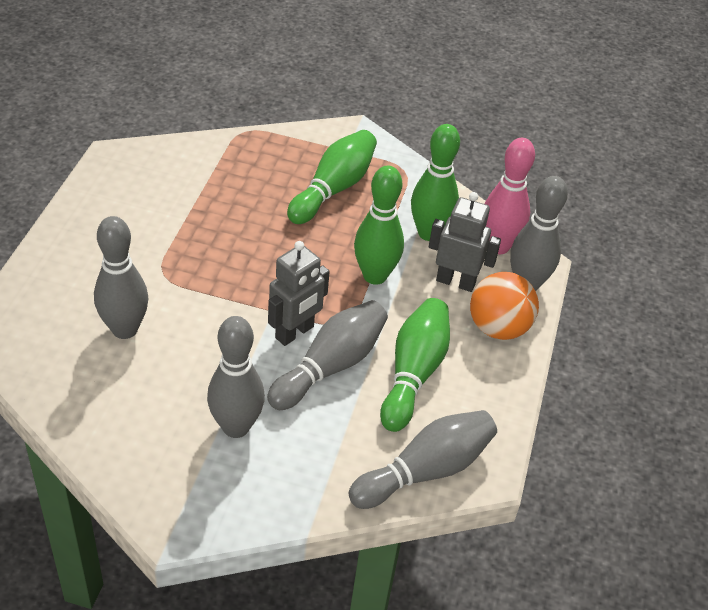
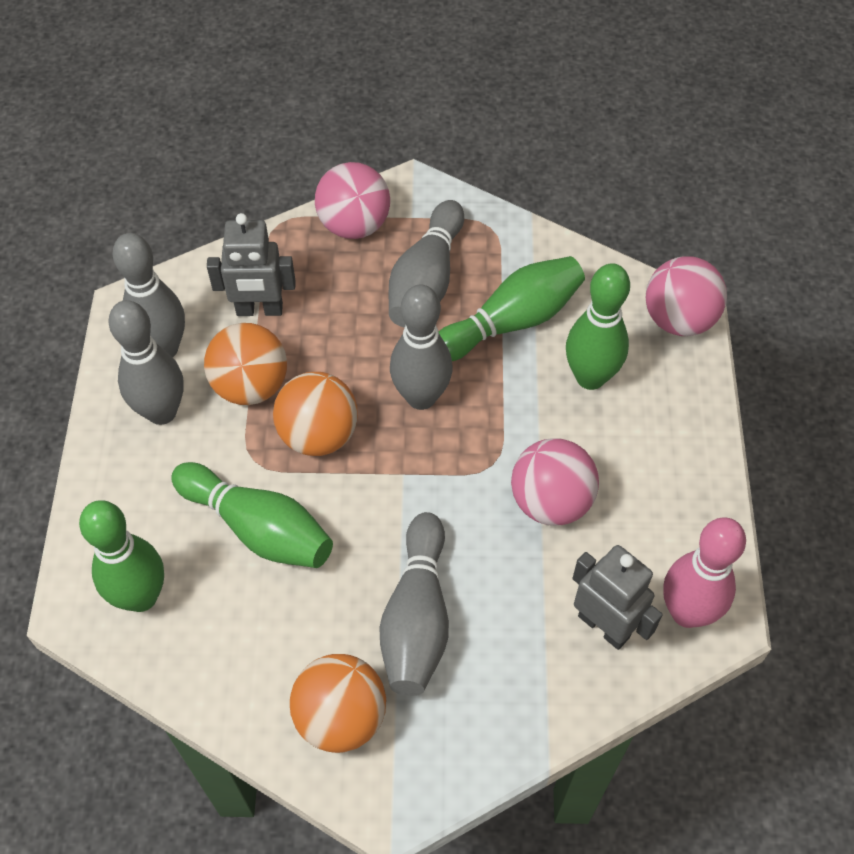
orange ball: [470,272,539,340] = 1 -> [204,323,287,405] [273,372,358,456] [290,654,386,753] = 3
pink ball: none = 0 -> [315,162,390,239] [511,438,599,526] [646,256,727,336] = 3

